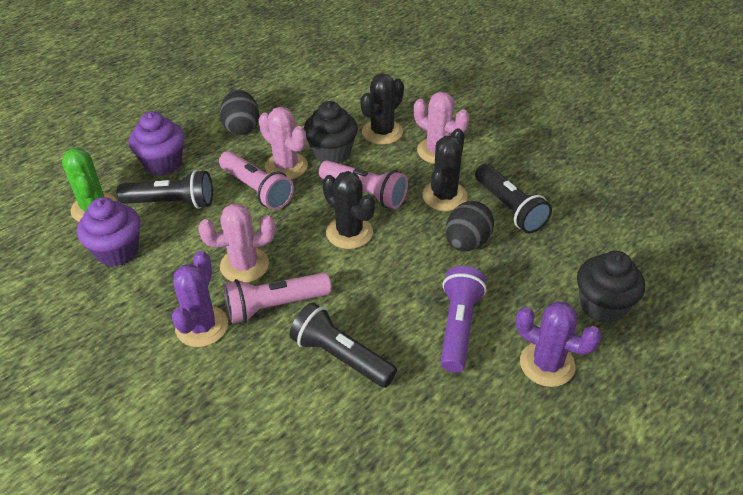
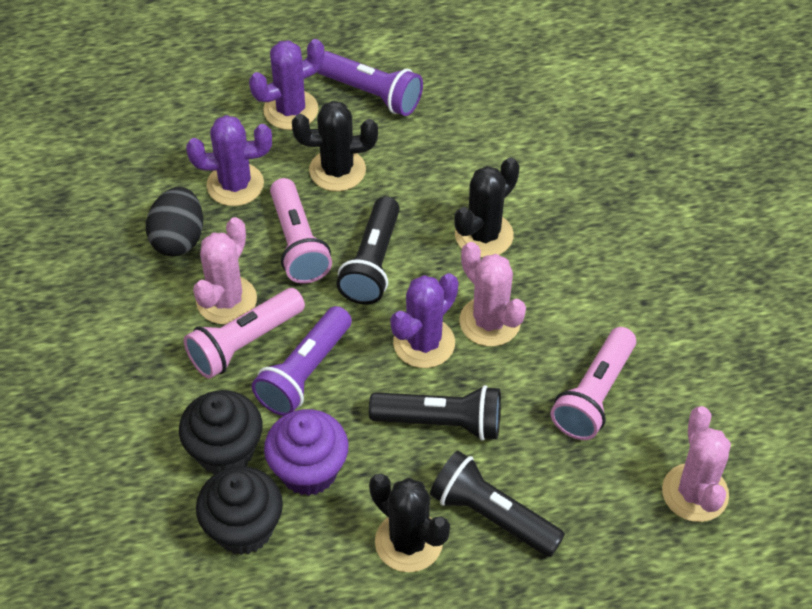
black egg: [220,90,259,135] [446,201,494,251] = 2 -> [146,187,203,257] = 1
green cactus: [62,148,117,222] = 1 -> none = 0
purple cactus: [172,251,228,347] [516,301,602,387] = 2 -> [186,115,272,206] [249,39,324,130] [390,273,458,368] = 3
purple cupcake: [77,197,141,267] [129,111,185,176] = 2 -> [264,409,349,496] = 1
purple flashlight: [440,266,487,372] = 1 -> [251,306,352,416] [317,51,423,116] = 2

